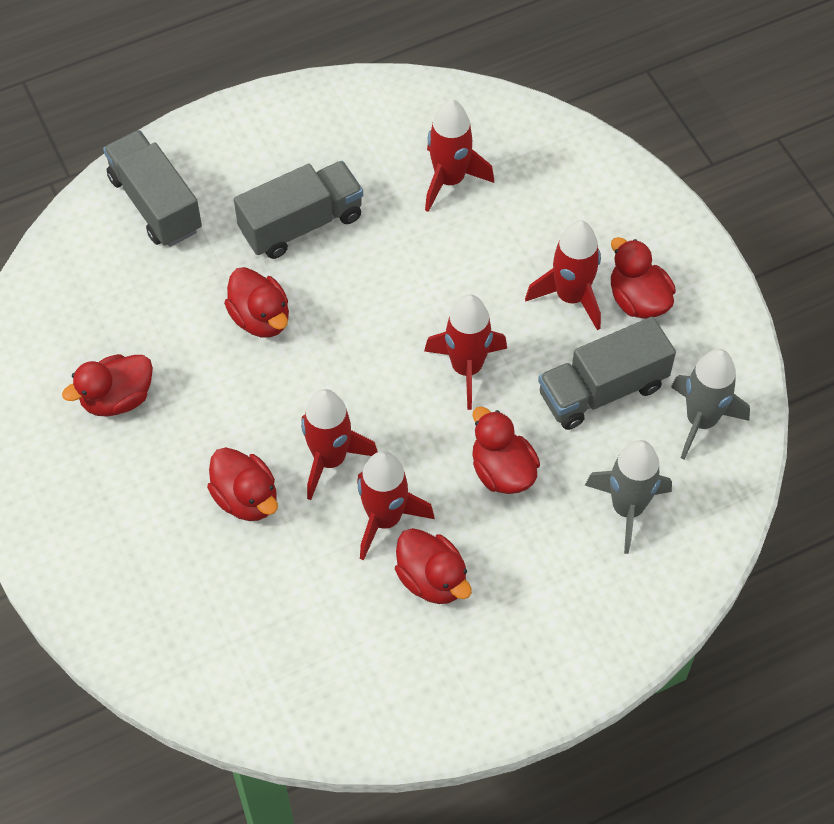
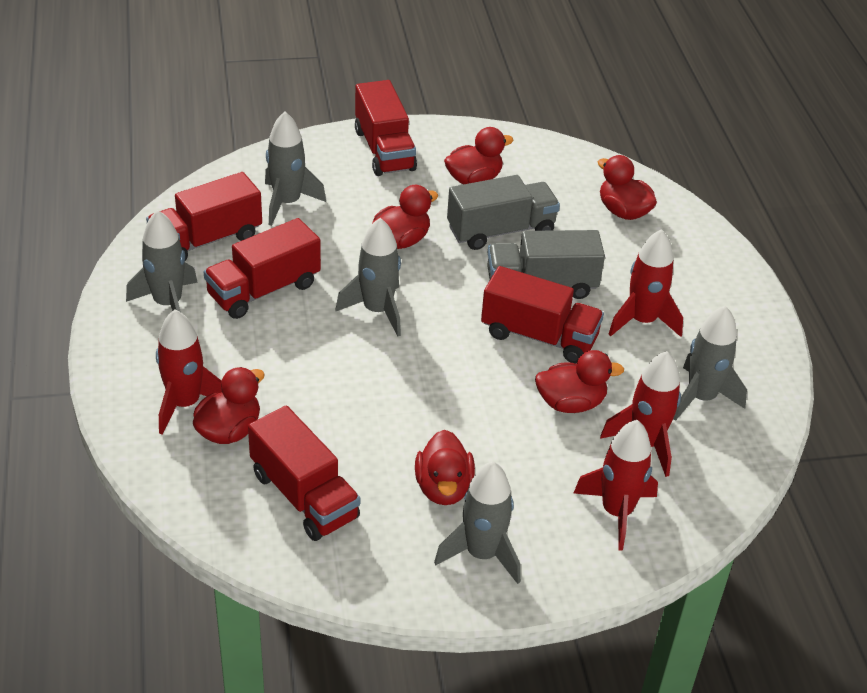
grey rocket: [585,440,672,554] [671,349,750,460] = 2 -> [126,210,198,312] [265,111,326,226] [335,218,401,336] [434,461,521,584] [673,306,747,421] = 5
grey truck: [103,130,202,247] [234,161,363,259] [538,317,676,430] = 3 -> [447,175,560,250] [487,230,605,299] = 2
red rocket: [301,389,378,500] [357,451,434,560] [424,294,507,410] [425,100,494,212] [525,220,601,331] = 5 -> [156,310,222,435] [574,420,658,551] [600,351,681,477] [608,229,683,337] = 4
red truck: none = 0 -> [146,172,262,261] [204,218,321,319] [248,406,360,541] [355,80,417,176] [481,266,604,364] = 5

